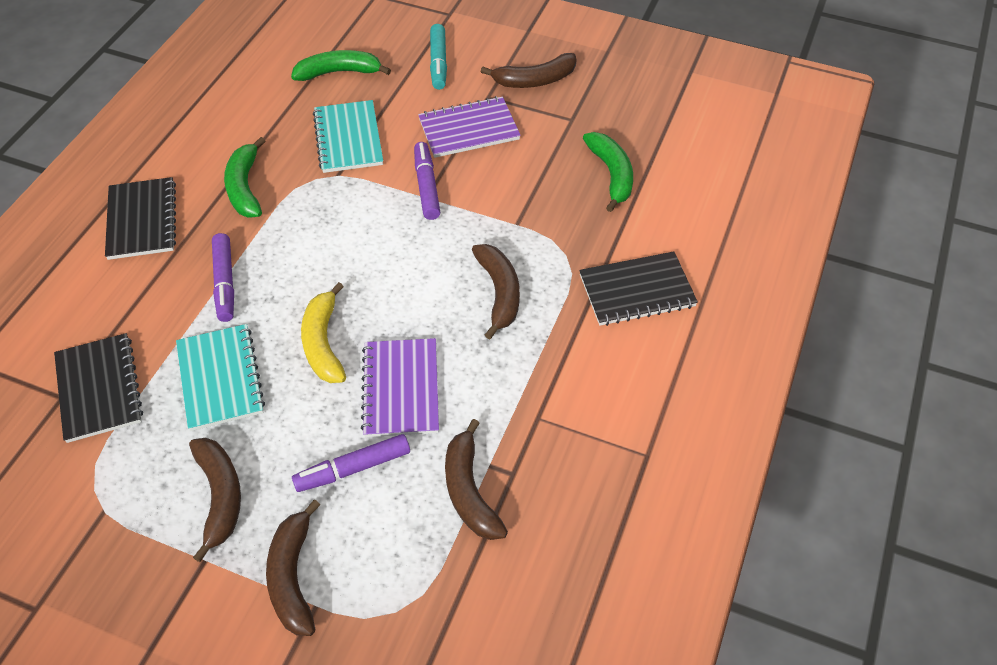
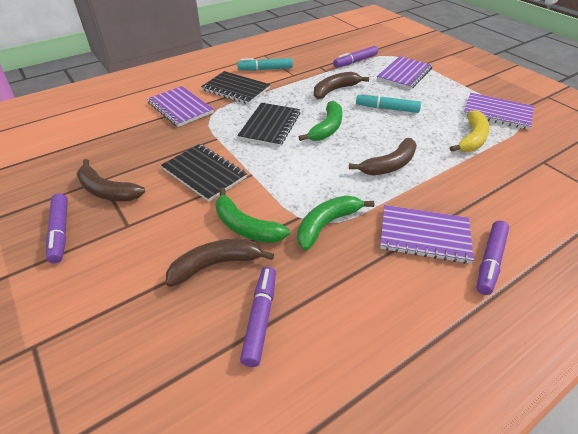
brown banana: [189,438,241,562] [266,499,320,636] [445,419,508,540] [472,244,520,339] [480,53,576,88] = 5 -> [77,159,145,201] [166,239,274,287] [314,72,369,99] [349,138,417,175] = 4
purple marker: [212,233,234,322] [292,434,410,492] [414,142,440,220] = 3 -> [46,193,68,264] [240,267,276,367] [333,46,378,68] [477,221,509,295] = 4
purple notebook: [361,338,439,437] [418,96,521,158] = 2 -> [147,86,214,127] [377,56,433,90] [380,205,474,264] [463,93,534,130] = 4
turquoise marker: [430,24,447,90] = 1 -> [237,58,293,71] [356,93,421,113] = 2
turquoise notebook: [176,324,265,431] [313,100,383,173] = 2 -> none = 0

